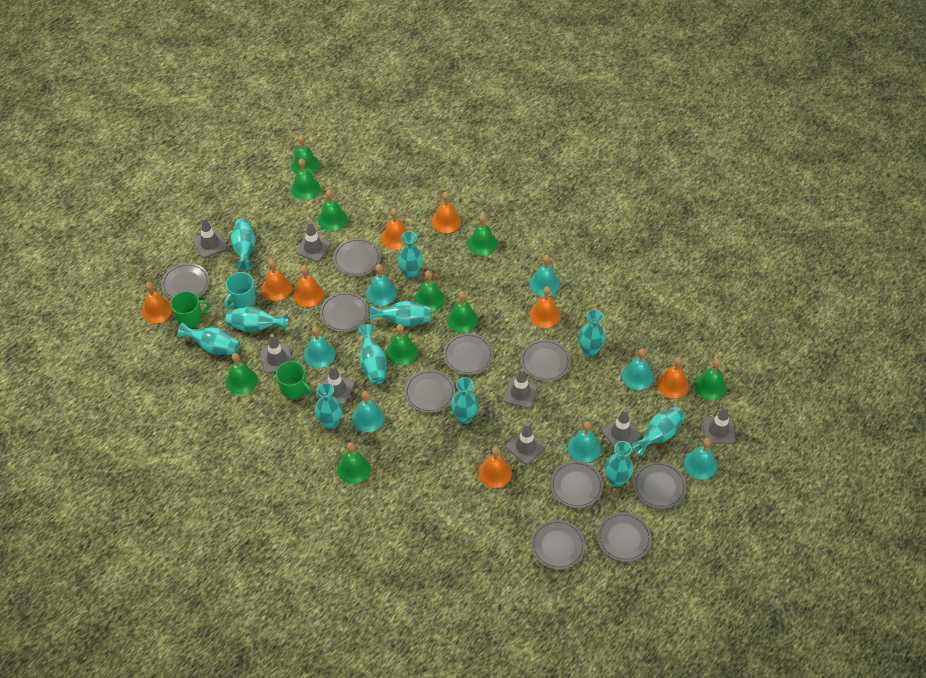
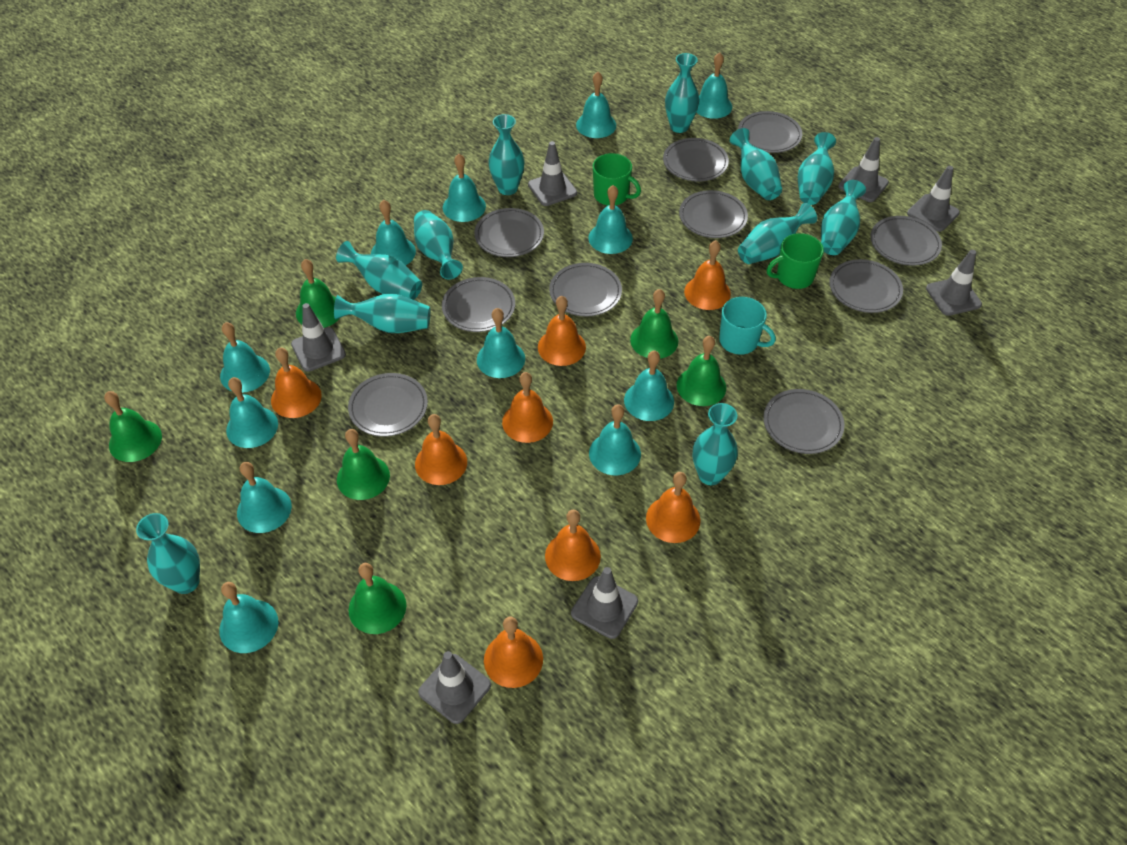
green bell: [225,353,258,394] [291,135,320,174] [291,158,320,200] [318,190,347,231] [337,442,371,484] [386,324,418,365] [414,270,445,312] [447,291,478,333] [468,214,497,255] [694,359,727,400] = 10 -> [104,391,162,462] [296,259,340,328] [337,429,390,500] [349,563,406,634] [630,289,678,359] [677,336,726,406] = 6
grey traffic cone: [193,217,227,258] [260,334,292,374] [296,221,331,262] [318,365,354,405] [503,368,538,408] [506,423,546,464] [601,409,641,446] [702,406,735,444] = 8 -> [291,303,346,372] [418,651,491,724] [528,141,577,206] [571,567,638,639] [839,137,889,202] [907,166,960,232] [926,250,982,316] = 7
turquoise bell: [304,326,335,368] [352,391,385,432] [366,264,397,306] [529,255,560,296] [568,421,601,463] [622,348,654,390] [684,438,717,479] = 7 -> [219,582,278,653] [220,322,270,393] [226,377,278,448] [237,462,292,533] [371,200,416,265] [443,154,486,222] [477,308,525,378] [576,72,616,138] [588,185,633,254] [589,404,641,475] [624,351,674,421] [696,52,732,119] = 12

